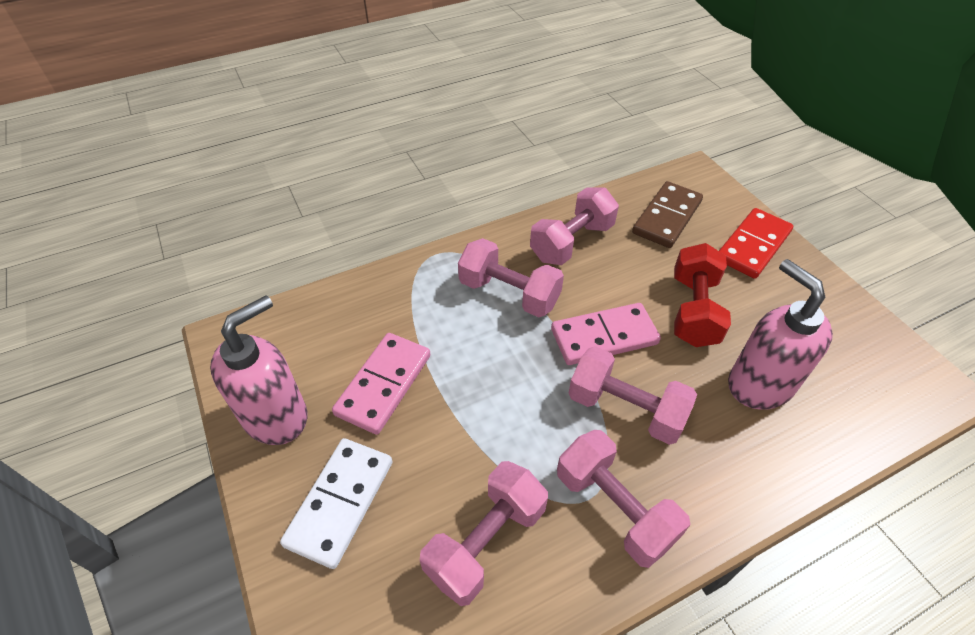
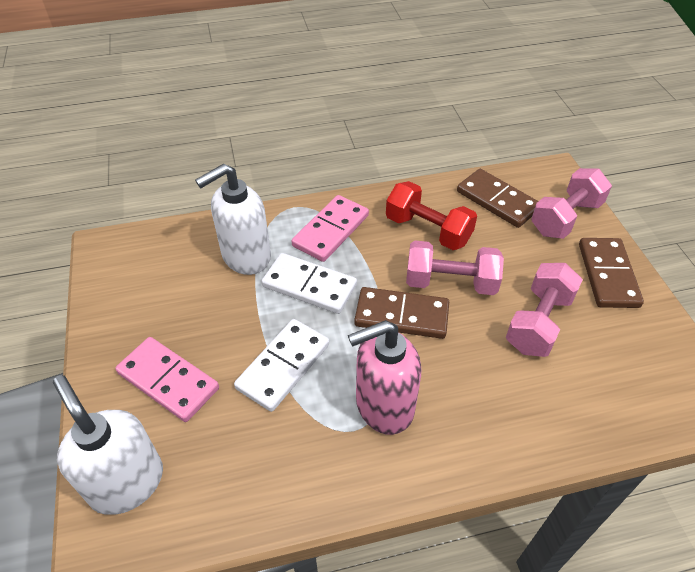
brown domino: [632,181,703,248] = 1 -> [354,287,449,339] [457,169,538,228] [579,238,644,308] = 3
pink dumbbell: [420,461,548,606] [458,238,564,317] [530,187,619,265] [557,430,690,568] [569,346,697,445] = 5 -> [406,241,504,295] [506,263,583,357] [531,168,612,239] = 3
pink soap dispenser: [210,295,308,445] [728,259,833,410] = 2 -> [348,320,421,435] = 1
red domino: [719,208,793,279] = 1 -> none = 0
white domino: [280,438,393,569] = 1 -> [234,319,329,412] [262,253,357,314] = 2
white soap dispenser: none = 0 -> [53,375,163,515] [195,164,271,275] = 2

